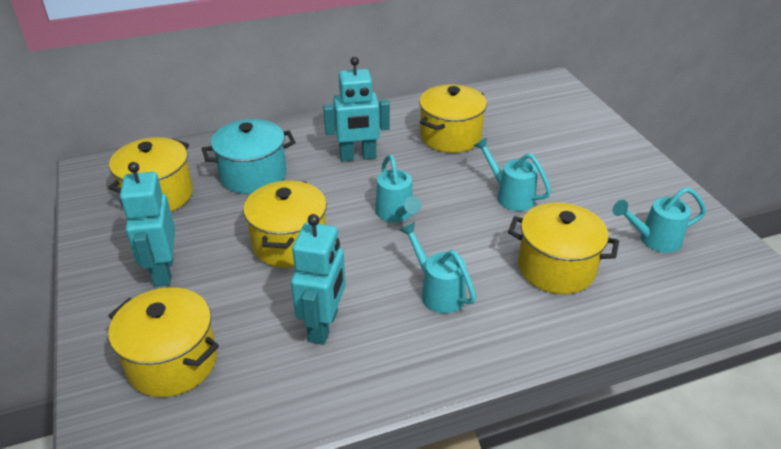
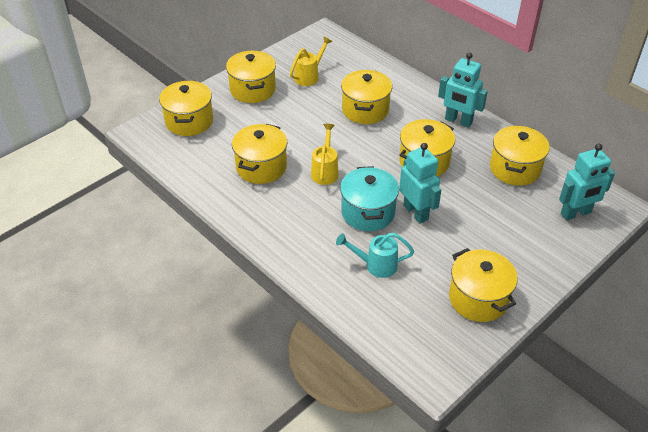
turquoise watering can: [375,155,421,222] [399,222,476,314] [474,137,551,211] [613,187,706,253] = 4 -> [336,232,414,278] = 1
yellow pot: [108,137,193,211] [108,287,219,397] [243,181,327,268] [419,85,487,153] [508,203,619,294] = 5 -> [159,81,213,136] [226,51,276,103] [232,124,287,184] [341,70,392,124] [399,119,455,177] [449,248,517,322] [490,125,550,186] = 7
yellow watering can: none = 0 -> [290,36,332,86] [311,124,339,185] = 2

